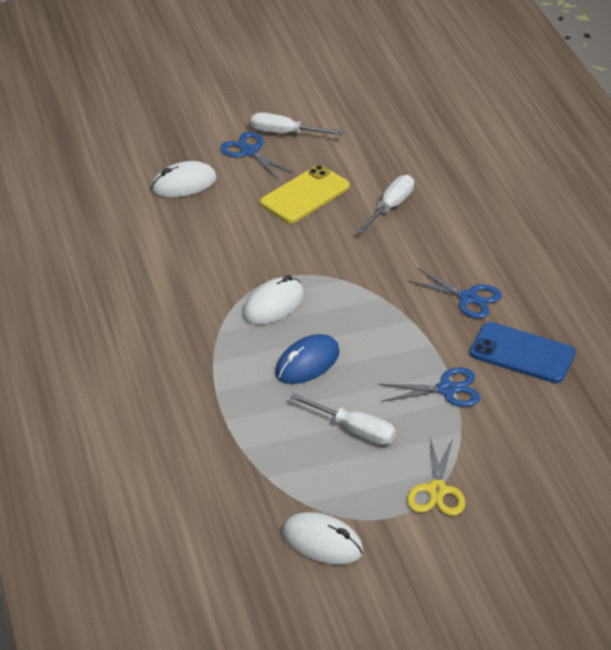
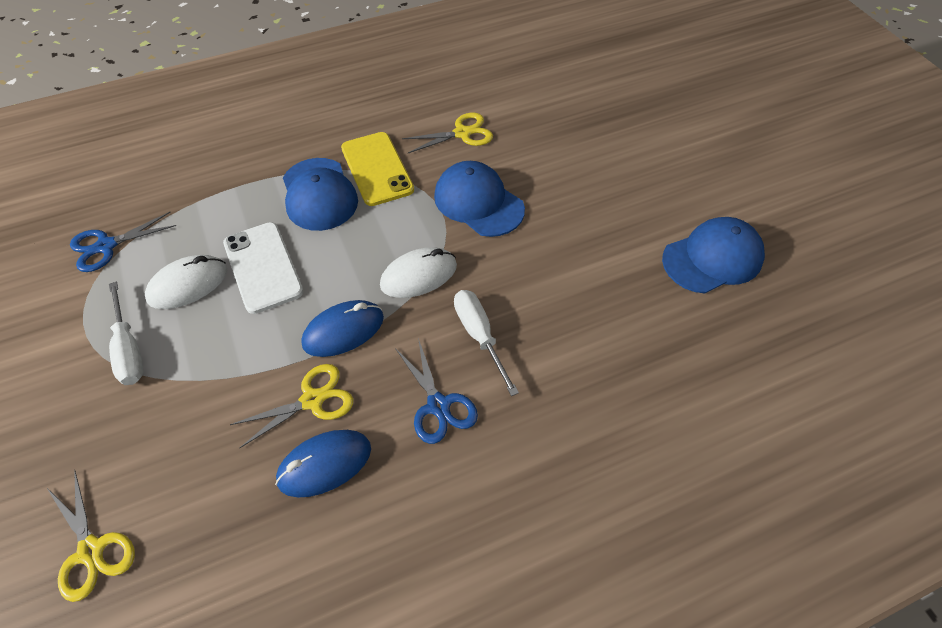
blue cap: none = 0 -> [283,158,358,231] [434,161,525,237] [662,217,765,294] = 3
blue mouse: [275,334,340,384] = 1 -> [275,430,371,498] [301,300,384,357] = 2
blue phone: [470,322,576,383] = 1 -> none = 0
blue scissors: [220,132,294,180] [378,367,480,407] [407,268,502,319] = 3 -> [70,212,176,272] [395,338,478,444] = 2
white mouse: [151,161,217,197] [243,275,304,325] [282,512,363,565] = 3 -> [145,255,227,309] [380,247,457,298] = 2
white phone: none = 0 -> [223,222,304,314] = 1
white screwdriver: [251,112,343,135] [290,393,396,445] [357,175,414,234] = 3 -> [109,282,144,385] [454,290,519,396] = 2
yellow scissors: [407,437,465,516] = 1 -> [46,470,135,602] [230,364,354,449] [402,113,493,153] = 3

